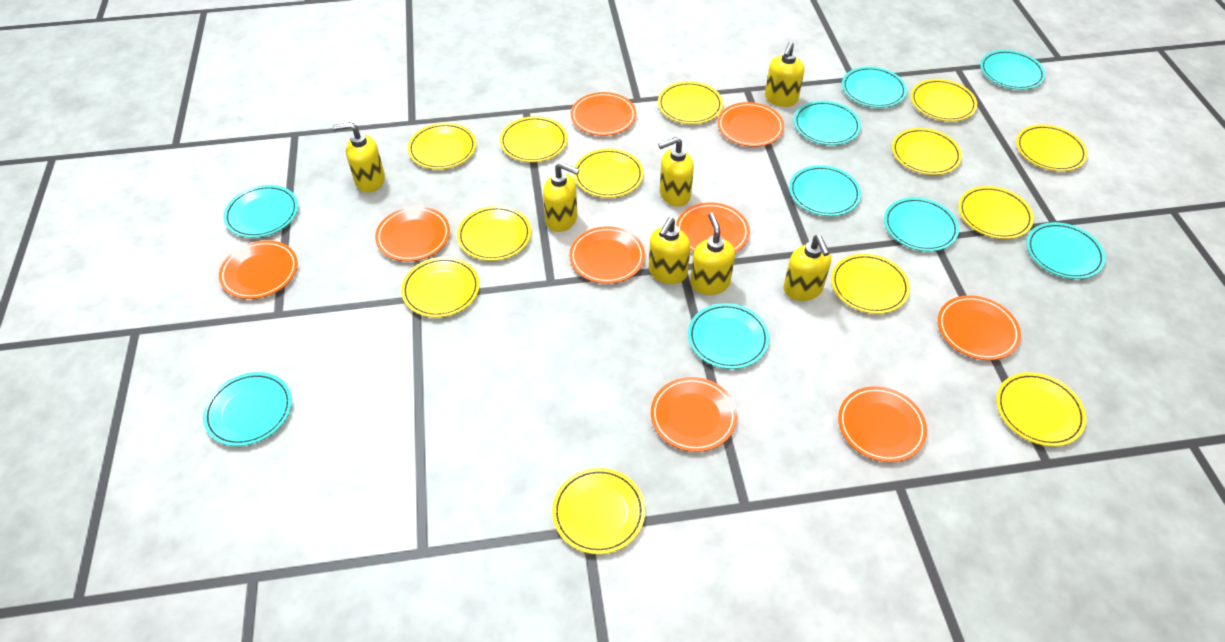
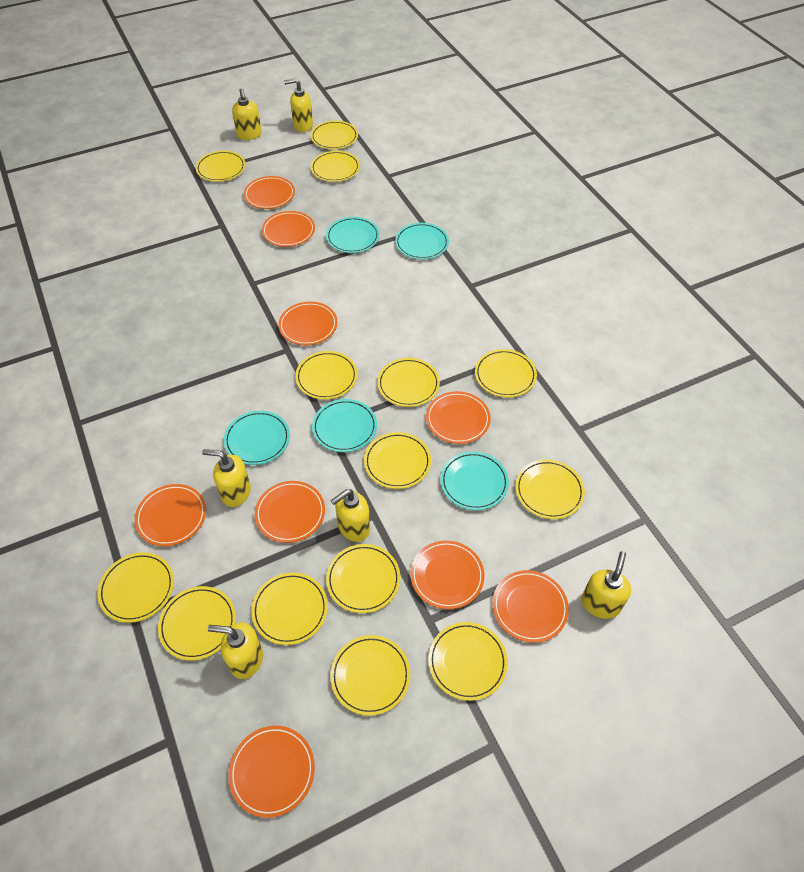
turquoise plate: [203,372,292,446] [223,185,298,238] [688,303,769,369] [789,165,861,216] [794,101,861,145] [842,66,907,108] [884,197,959,251] [980,50,1046,90] [1026,222,1106,279] = 9 -> [224,411,290,465] [312,399,377,452] [326,217,380,253] [395,223,449,260] [440,452,509,510] = 5
yellow plate: [401,257,480,317] [408,123,476,169] [457,206,531,261] [500,116,567,162] [552,468,645,554] [574,149,644,198] [658,81,723,124] [831,254,910,314] [892,128,962,175] [911,79,977,121] [958,186,1034,239] [996,372,1086,447] [1016,125,1088,171] = 13 -> [98,552,174,623] [158,586,236,660] [196,151,246,182] [251,572,328,645] [295,351,357,400] [311,121,358,149] [311,151,360,182] [326,544,400,613] [330,635,410,716] [364,432,431,489] [377,358,440,407] [428,622,508,701] [475,349,537,397] [515,460,585,519] = 14
yellow soap dispenser: [332,122,385,193] [543,162,579,232] [649,218,690,284] [658,137,694,207] [690,213,735,295] [765,42,804,107] [784,235,831,301] = 7 -> [202,449,251,507] [208,623,263,679] [232,89,262,140] [284,78,313,132] [330,489,370,542] [581,551,631,619] = 6

